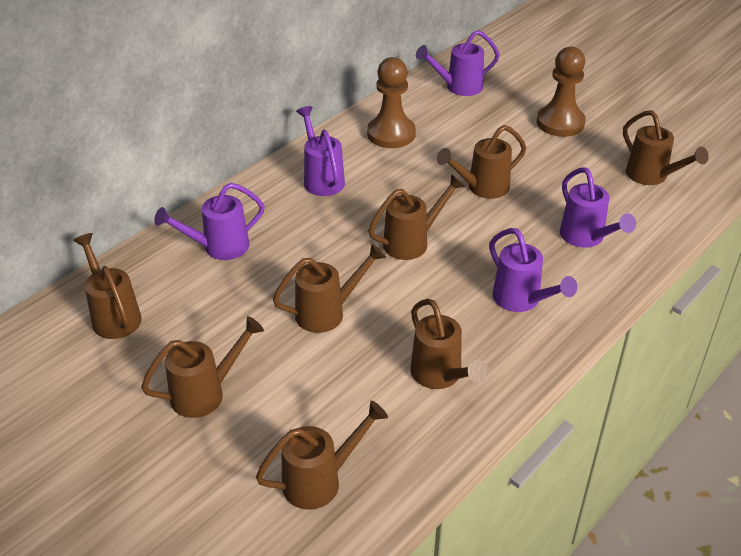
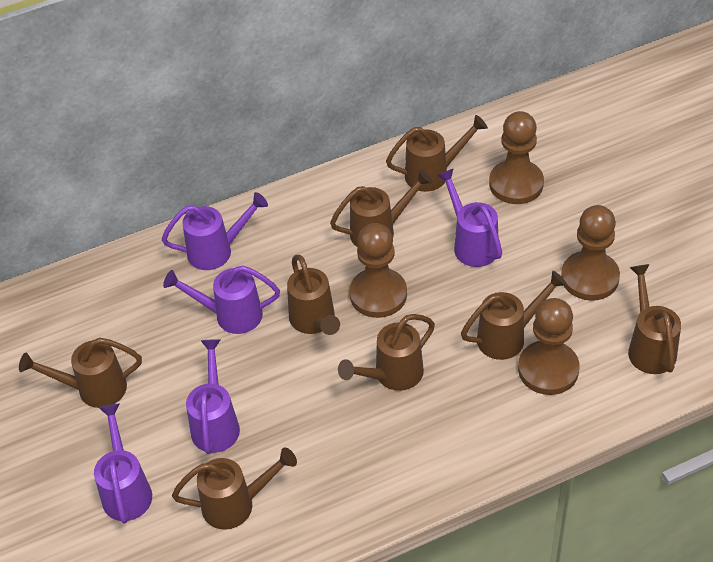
brown pawn: [367,57,416,148] [537,47,586,137] = 2 -> [349,223,407,318] [489,111,544,204] [518,298,580,395] [561,205,620,301] = 4

